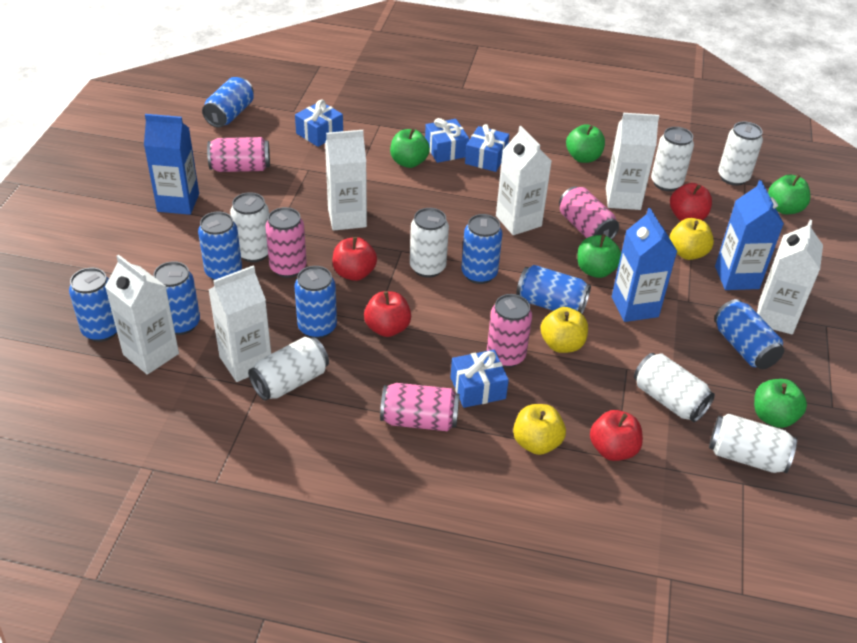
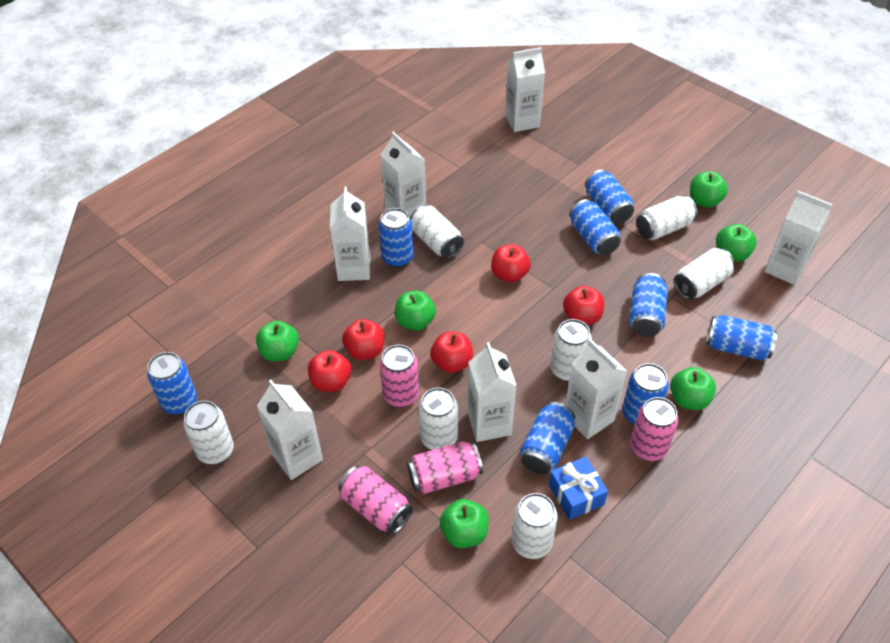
blue carton: [144,114,199,215] [612,208,678,322] [715,180,784,290] = 3 -> none = 0
blue gift: [295,100,343,147] [425,118,469,163] [450,350,509,408] [465,124,509,172] = 4 -> [549,457,608,520] = 1
green apple: [390,129,430,168] [566,124,605,163] [577,234,621,278] [754,379,807,428] [768,174,810,214] = 5 -> [256,321,299,361] [395,291,436,331] [440,499,489,548] [670,367,716,410] [690,171,728,208] [716,224,756,262] = 6
pink can: [207,137,270,172] [265,207,307,278] [380,383,460,431] [487,294,532,368] [559,186,619,239] = 5 -> [339,466,413,535] [379,345,419,407] [407,442,483,494] [630,397,678,461] = 4
red apple: [332,237,377,281] [364,291,411,337] [590,410,643,461] [670,183,712,221] = 4 -> [308,350,351,392] [342,319,385,360] [430,332,473,373] [491,244,531,283] [563,286,604,325] = 5
white carton: [105,255,179,375] [209,265,271,382] [325,130,367,231] [496,126,552,235] [606,113,659,210] [757,220,823,334] = 6 -> [257,380,323,480] [330,186,370,281] [381,131,426,218] [468,342,517,442] [505,47,545,132] [565,339,627,439] [764,191,832,285] = 7
yellow apple: [513,404,566,455] [541,307,588,353] [669,218,714,260] = 3 -> none = 0

